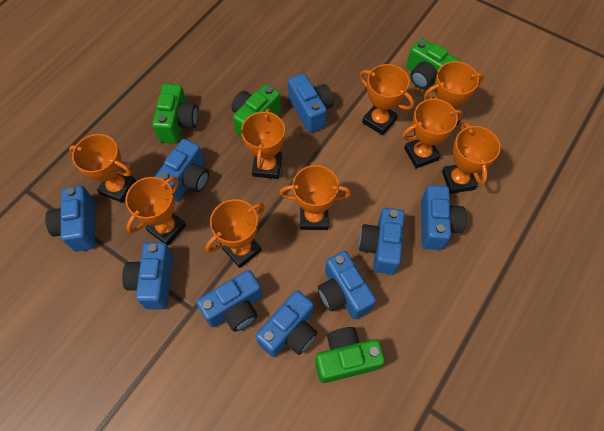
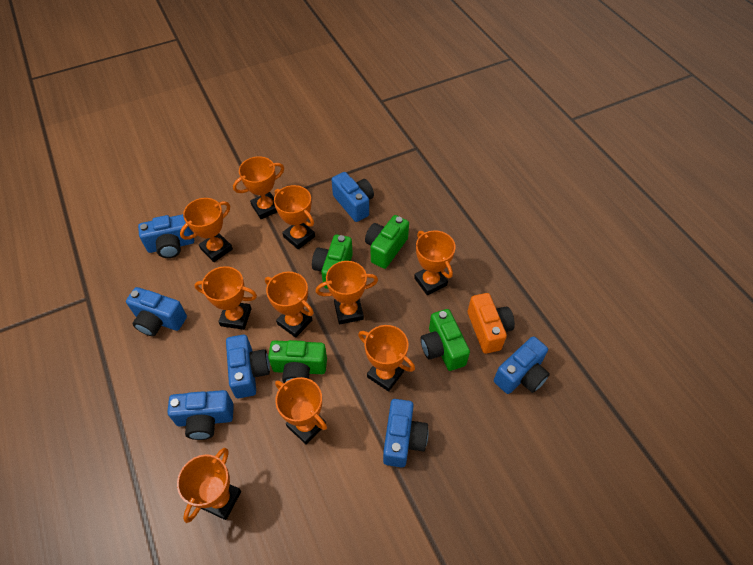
blue camera: [45,186,95,251] [122,242,173,309] [155,139,209,202] [196,270,263,332] [256,290,317,357] [288,73,334,133] [318,251,376,319] [359,208,405,275] [421,185,467,250] = 9 -> [126,287,187,336] [138,214,194,258] [167,390,234,440] [226,335,270,398] [332,172,374,222] [383,399,428,467] [494,336,550,394] = 7
orange camera: none = 0 -> [468,293,515,354] = 1
orange trophy: [69,134,136,203] [125,177,186,246] [206,199,265,268] [241,108,285,179] [279,165,351,230] [359,64,414,135] [402,99,463,169] [424,61,484,125] [442,123,501,194] = 9 -> [177,448,241,523] [180,198,233,262] [194,266,257,330] [233,156,284,219] [265,271,314,338] [274,185,315,249] [275,377,327,445] [315,261,378,324] [358,325,415,392] [414,231,456,295] = 10

